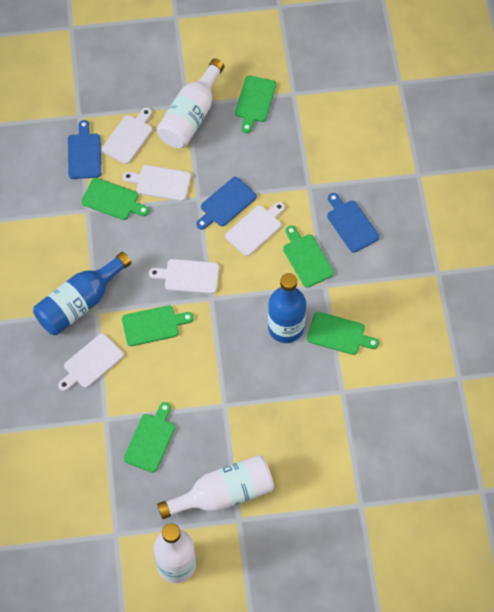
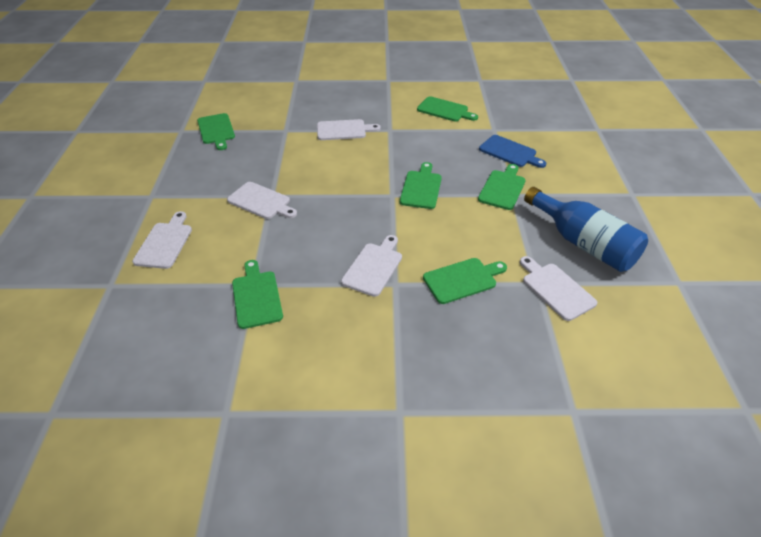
blue bottle: [33,252,131,335] [268,273,306,343] = 2 -> [524,187,648,272] = 1
blue cutting board: [68,120,101,179] [196,177,257,230] [327,193,379,253] = 3 -> [479,135,547,168] = 1
white bottle: [154,524,196,583] [157,58,225,148] [157,455,274,519] = 3 -> none = 0

